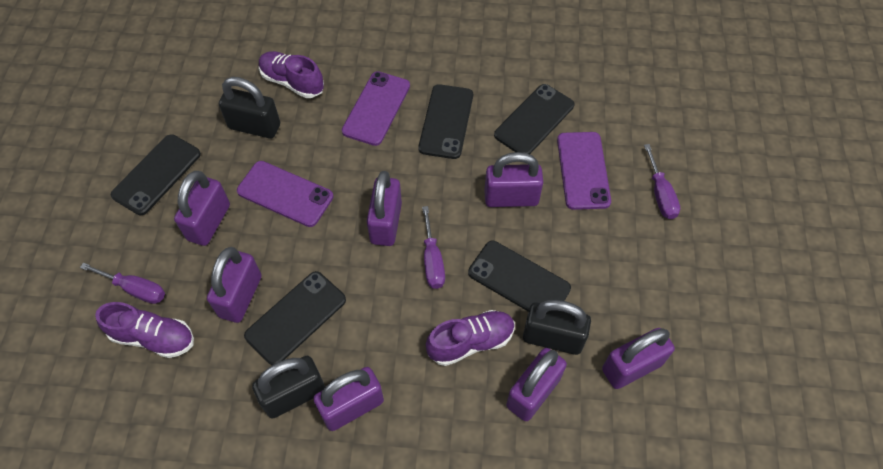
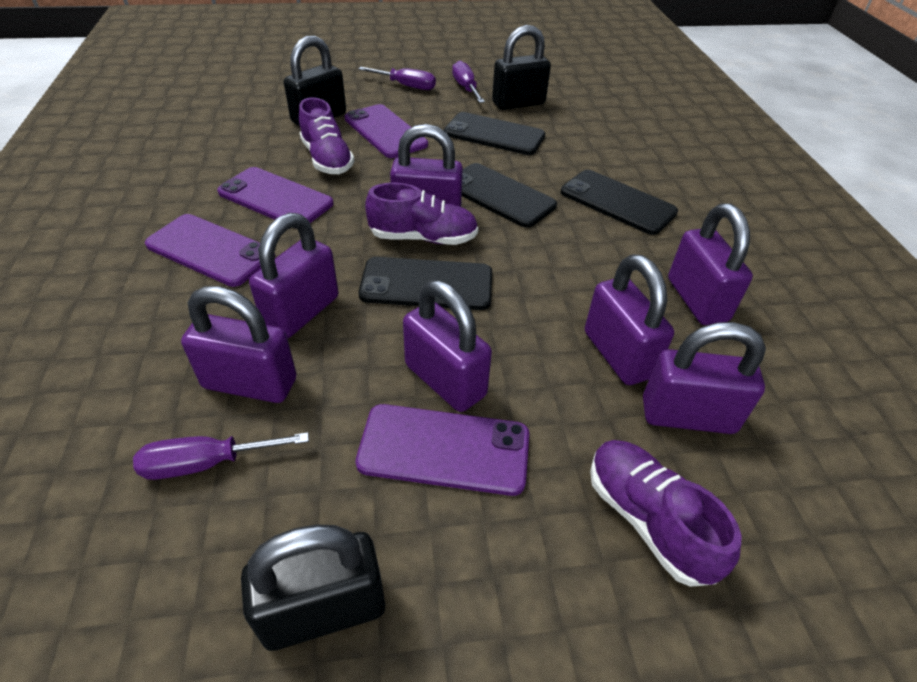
black phone: [111,134,201,215] [244,271,346,365] [418,84,473,159] [468,241,571,312] [494,84,575,154] = 5 -> [359,257,492,310] [444,112,545,155] [462,163,557,228] [561,170,678,235] = 4
purple phone: [237,161,333,227] [342,71,410,146] [557,132,611,210] = 3 -> [145,214,275,287] [217,167,334,223] [345,104,428,158] [355,404,529,496] = 4

